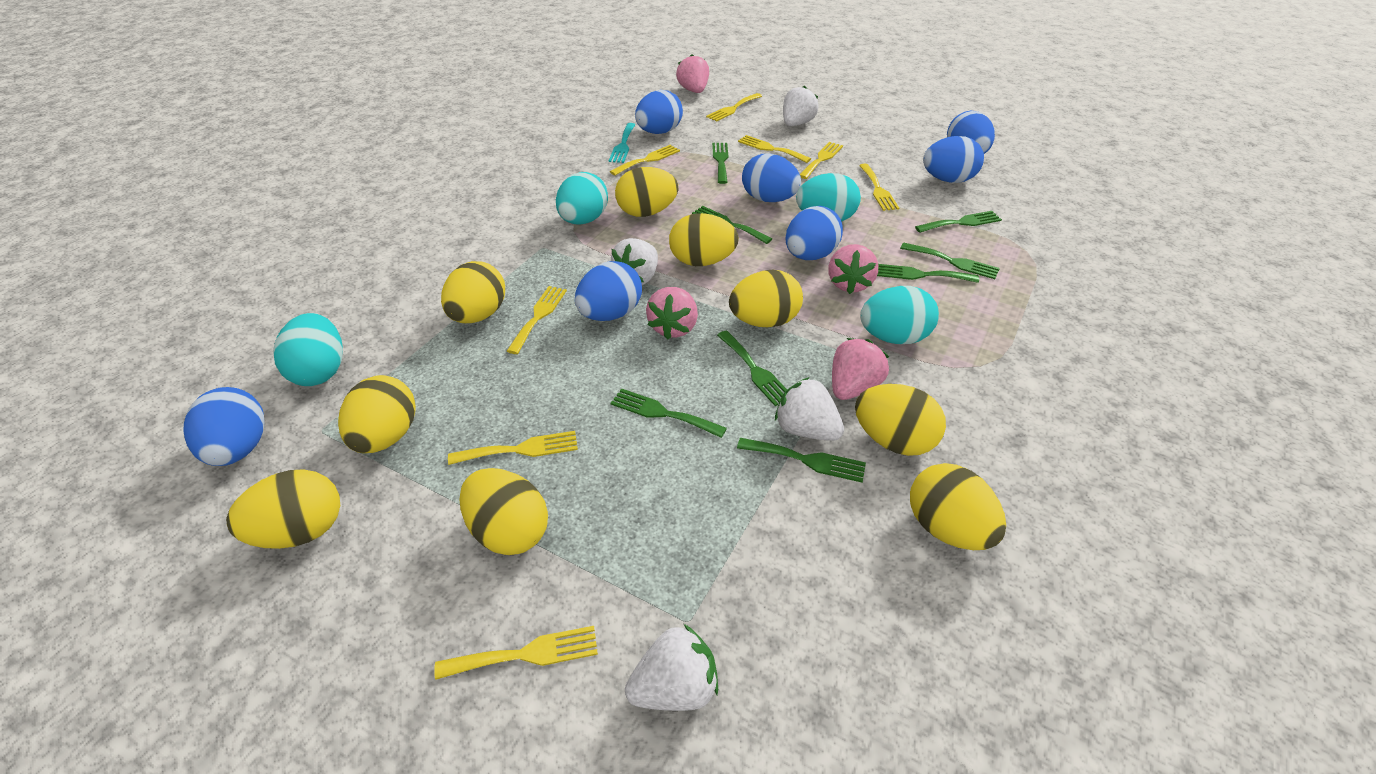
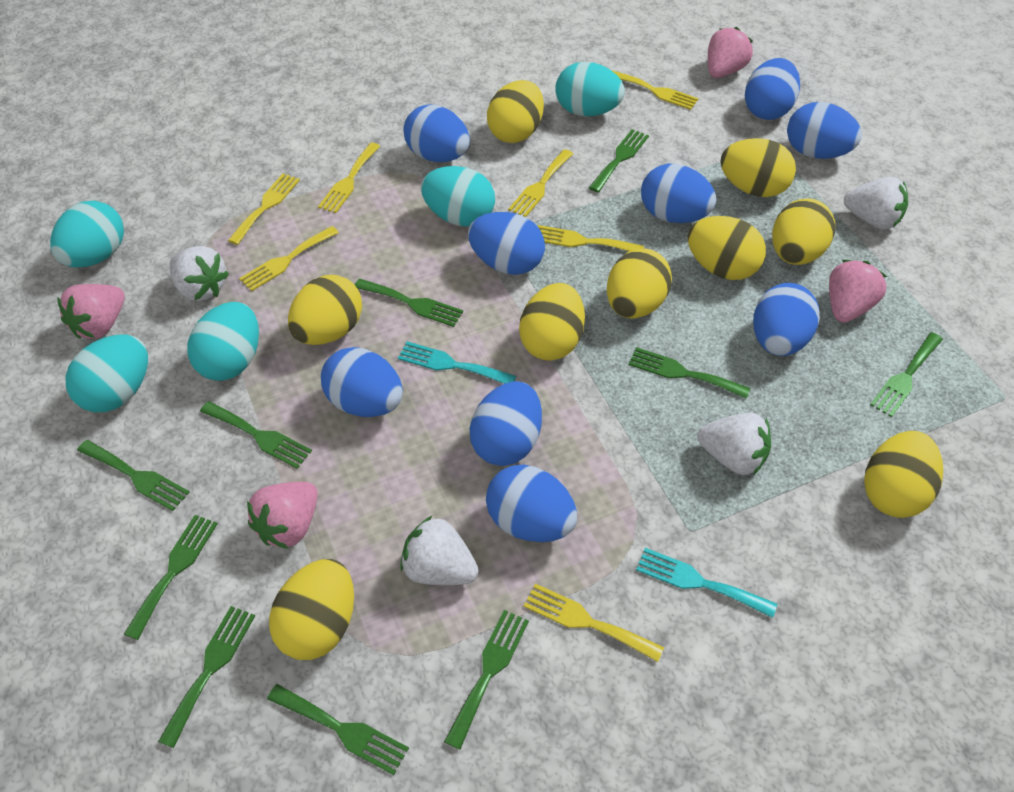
blue egg: [184,387,265,466] [575,261,642,321] [635,90,683,134] [742,153,801,202] [786,206,843,260] [923,136,984,183] [947,111,995,154] = 7 -> [321,347,403,417] [404,104,470,162] [468,212,545,275] [469,381,542,466] [486,464,577,542] [641,164,716,223] [745,58,800,120] [753,283,820,356] [787,102,862,159] = 9
green fork: [611,388,727,438] [692,206,772,244] [712,143,728,184] [717,331,787,406] [737,438,866,483] [877,264,979,283] [900,242,1000,279] [915,211,1002,233] = 8 -> [77,440,190,511] [124,515,218,640] [158,606,255,748] [200,401,312,469] [267,684,409,775] [355,279,463,327] [444,610,529,750] [589,129,649,193] [629,347,750,399] [870,332,943,417] = 10
turquoise egg: [273,313,343,386] [556,172,608,225] [796,173,861,222] [860,286,939,344] = 4 -> [50,201,124,268] [65,334,148,412] [187,302,259,381] [421,166,495,227] [555,62,625,117] = 5
turquoise fork: [609,123,636,163] = 1 -> [398,341,516,384] [636,548,777,618] = 2
yellow fork: [434,626,598,680] [448,431,578,465] [507,286,567,354] [610,145,680,176] [706,93,762,122] [738,135,811,163] [800,142,843,179] [859,164,899,211] = 8 -> [228,173,300,245] [239,226,339,291] [318,143,380,213] [508,149,573,217] [524,583,664,662] [538,225,644,251] [611,70,699,110] = 7

